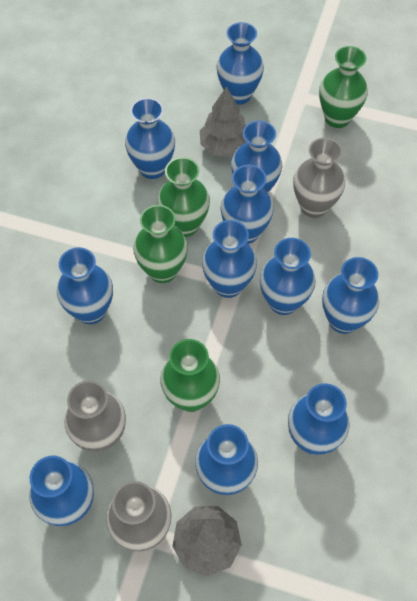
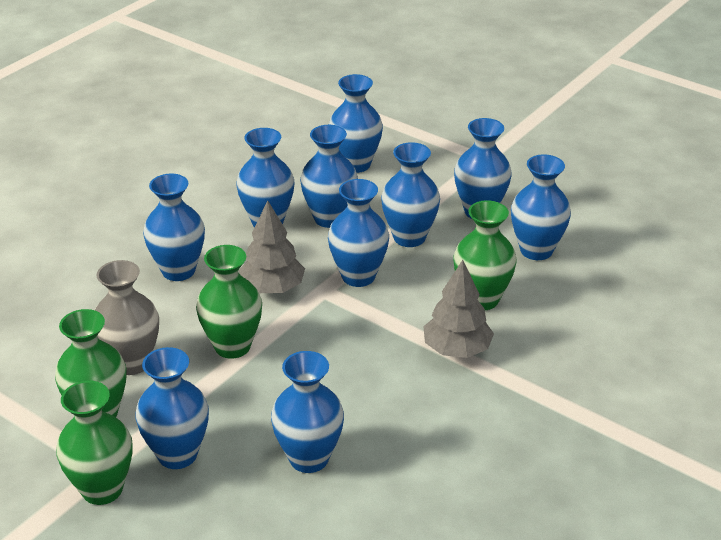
blue vase: [29,455,94,526] [57,247,113,324] [125,98,175,179] [195,424,258,495] [202,220,257,298] [217,22,264,105] [221,165,273,244] [231,121,282,193] [260,238,316,315] [288,383,350,455] [322,257,379,334] = 11 -> [135,347,209,469] [143,174,205,281] [236,128,295,227] [271,351,344,473] [300,125,358,228] [328,179,389,287] [329,74,383,173] [381,142,440,247] [454,118,512,219] [511,154,571,260] = 10
grey vase: [64,380,126,452] [106,481,171,551] [293,138,345,218] = 3 -> [95,260,159,375] = 1

